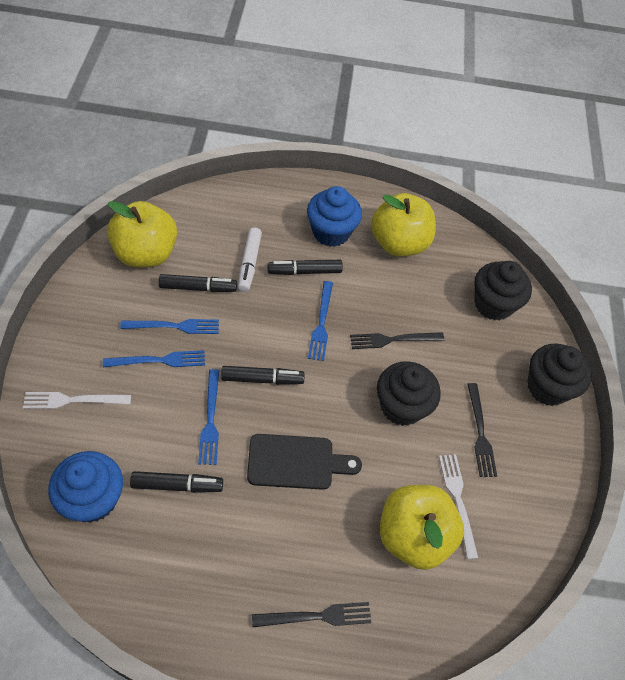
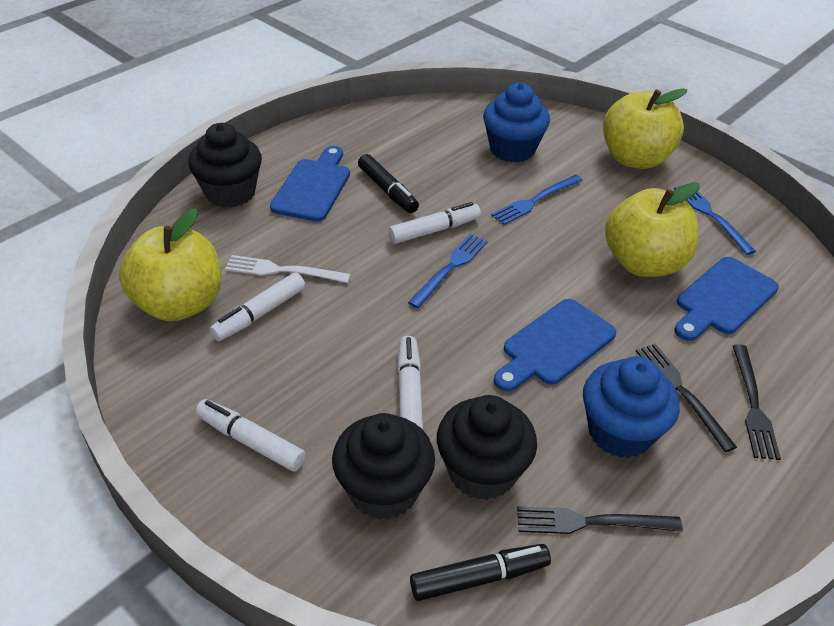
black cutting board: [247,434,362,490] = 1 -> none = 0
black marker: [130,471,223,493] [159,274,237,292] [221,366,305,385] [268,260,343,275] = 4 -> [358,154,419,213] [410,544,551,601] = 2
blue cutting board: none = 0 -> [270,146,350,222] [494,299,616,392] [675,257,779,341] = 3
blue fork: [103,350,205,367] [120,319,219,334] [198,369,219,465] [308,281,333,361] = 4 -> [408,234,488,308] [491,175,583,225] [674,186,756,255] = 3
white fork: [23,392,131,409] [439,454,478,559] = 2 -> [225,255,351,283] = 1
white marker: [238,227,262,292] = 1 -> [196,399,306,471] [210,273,305,341] [388,202,481,244] [397,336,423,429] = 4

